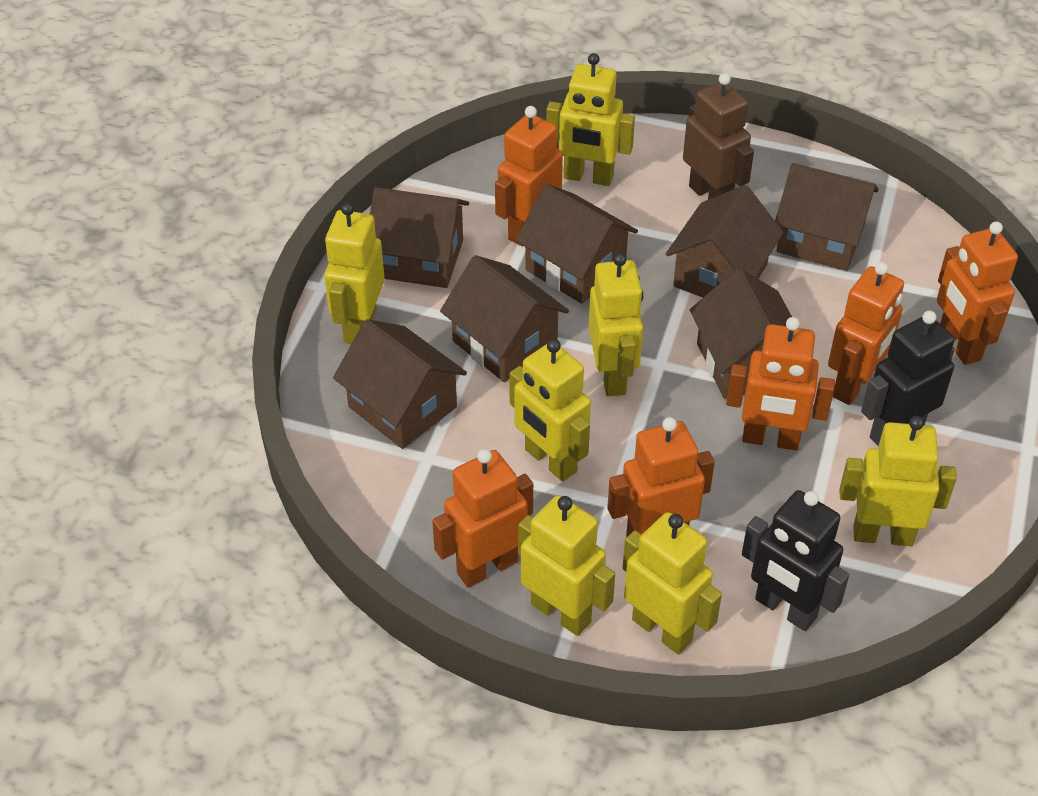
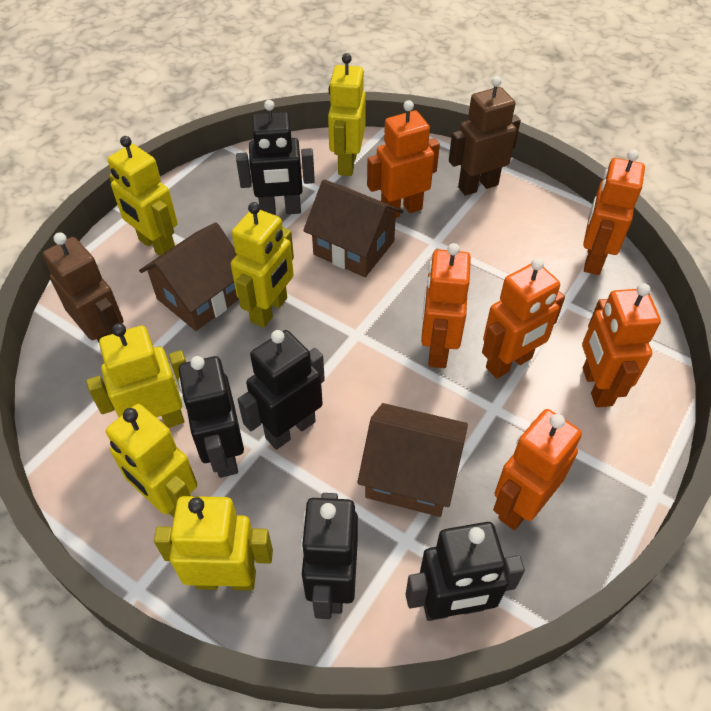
black robot: [742,490,849,631] [861,311,955,446] = 2 -> [178,356,244,478] [236,100,315,215] [237,330,325,450] [300,493,358,619] [405,522,525,621] = 5
brown house: [333,319,467,449] [370,187,469,288] [440,255,569,382] [515,184,638,304] [666,185,783,297] [690,268,792,399] [775,163,879,271] = 7 -> [139,222,239,331] [303,179,403,277] [357,403,468,517] = 3
brown robot: [683,73,754,200] = 1 -> [42,233,124,342] [449,76,521,196] = 2
yellow robot: [324,203,385,344] [509,339,591,482] [518,495,615,636] [546,53,635,186] [589,253,643,396] [623,512,722,654] [839,416,957,546] = 7 -> [86,323,186,428] [106,404,197,518] [108,136,178,256] [154,496,273,590] [231,202,294,328] [328,53,366,176] = 6

